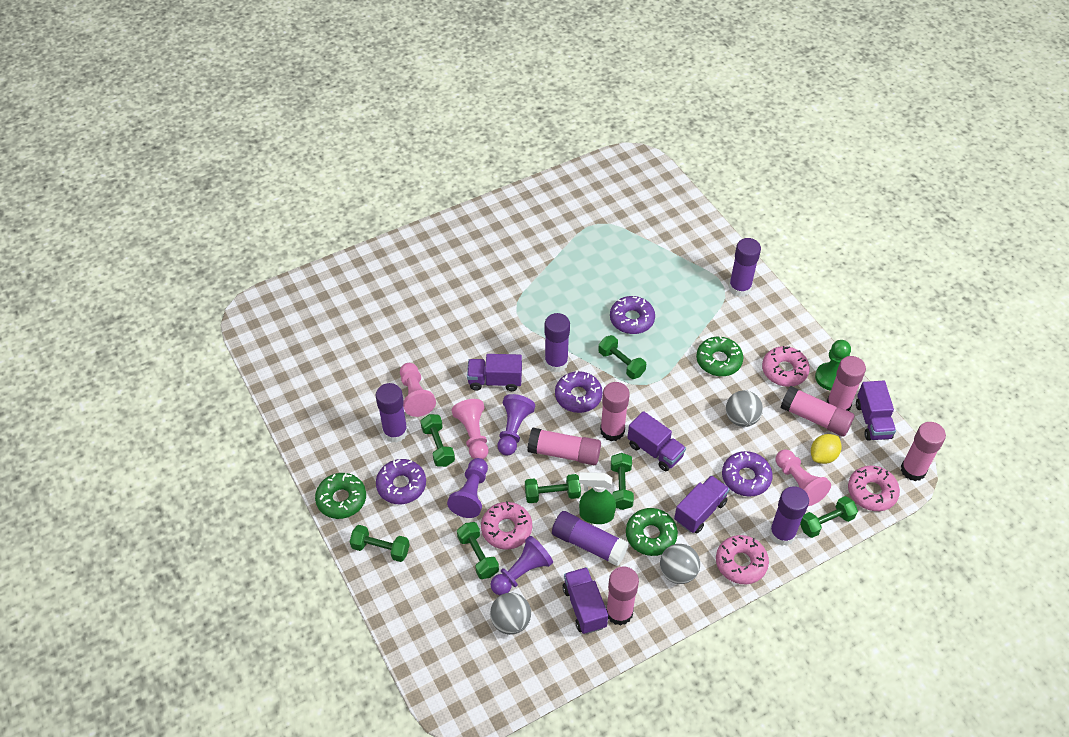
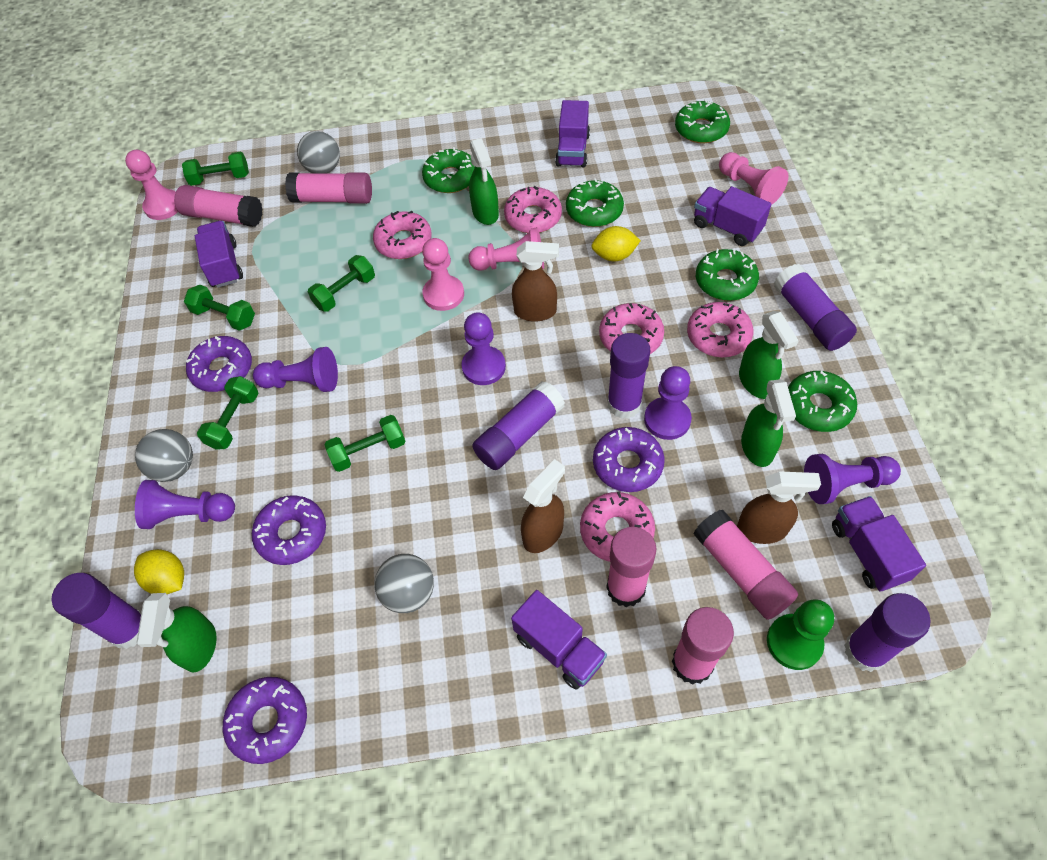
brown spray bottle: none = 0 -> [512,241,559,322] [521,459,565,553] [737,471,821,544] = 3
green donut: [315,473,366,519] [626,508,678,556] [696,336,743,376] = 3 -> [422,147,475,193] [566,178,624,227] [675,99,730,143] [696,249,759,301] [788,371,857,432] = 5
green dumbbell: [350,525,410,562] [421,414,455,467] [457,522,499,579] [525,474,581,503] [598,335,646,379] [611,453,634,510] [800,496,858,538] = 7 -> [182,152,249,186] [184,285,255,331] [197,376,259,450] [308,255,375,312] [324,415,406,472] = 5
green spray bottle: [579,472,616,524] = 1 -> [136,593,217,672] [469,138,499,225] [739,311,799,399] [741,379,796,467] = 4
pink donut: [481,501,532,550] [716,535,769,584] [762,346,810,387] [848,466,900,511] = 4 -> [373,211,432,259] [504,186,562,233] [580,492,655,562] [599,303,664,354] [687,302,753,357] = 5
pink glue stick: [528,428,601,465] [600,382,630,441] [606,567,639,626] [781,386,854,437] [827,356,866,411] [901,422,946,481] = 6 -> [174,185,263,227] [285,172,372,204] [606,527,656,607] [672,607,734,685] [693,510,798,620] = 5
pink pawn: [400,363,436,417] [452,399,489,459] [776,449,831,506] = 3 -> [125,150,178,220] [422,238,464,311] [468,227,544,271] [719,152,788,205] = 4
purple pawn: [447,458,488,518] [491,536,553,595] [498,394,535,456] = 3 -> [135,480,235,529] [253,347,338,392] [461,312,506,385] [644,366,692,440] [804,454,901,504] = 5
yellow lemon: [811,434,841,464] = 1 -> [134,549,184,594] [591,226,641,261] = 2

